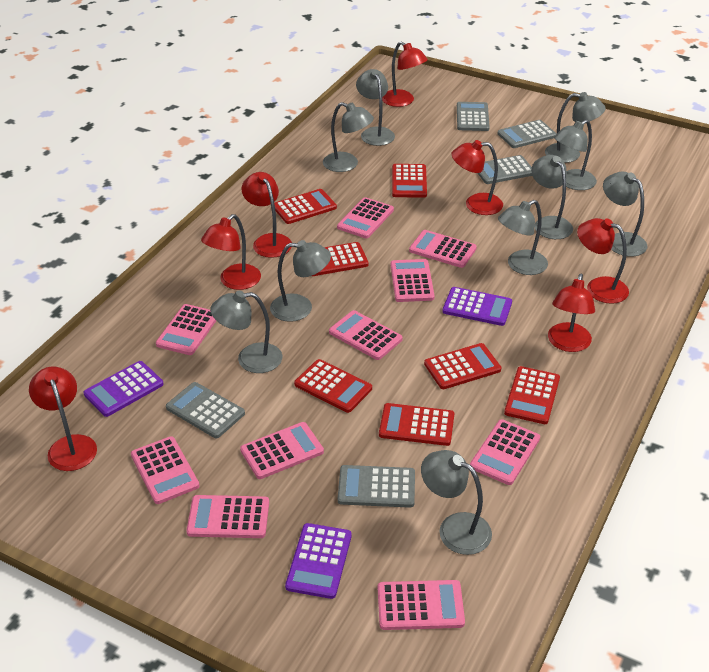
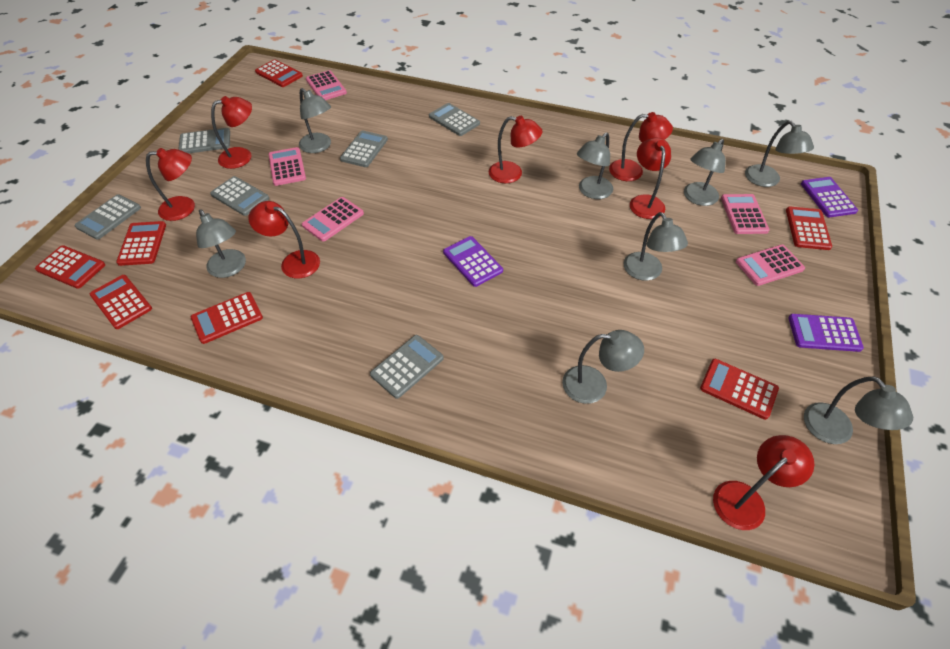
grey calculator: [166,382,245,438] [338,465,415,508] [457,102,490,131] [478,155,532,184] [497,120,556,148] = 5 -> [75,194,141,240] [178,128,230,153] [210,176,269,216] [340,130,388,167] [370,335,444,399] [429,103,480,136] = 6
grey lamp: [210,291,282,373] [270,240,331,322] [323,102,374,172] [356,69,395,146] [421,450,492,555] [498,200,548,275] [531,155,573,239] [545,92,606,163] [554,120,597,190] [603,172,647,256] = 10 -> [196,209,246,278] [299,88,331,153] [562,330,644,404] [577,132,613,199] [623,212,688,281] [684,139,726,206] [745,121,814,187] [804,376,913,444] = 8
pink calculator: [131,436,199,504] [156,304,216,355] [186,495,269,538] [240,422,324,479] [329,310,403,360] [337,197,394,238] [378,580,465,630] [390,259,435,302] [409,230,477,268] [470,419,540,485] = 10 -> [268,147,306,186] [302,197,364,242] [306,70,347,100] [721,194,769,234] [736,245,805,286] = 5

